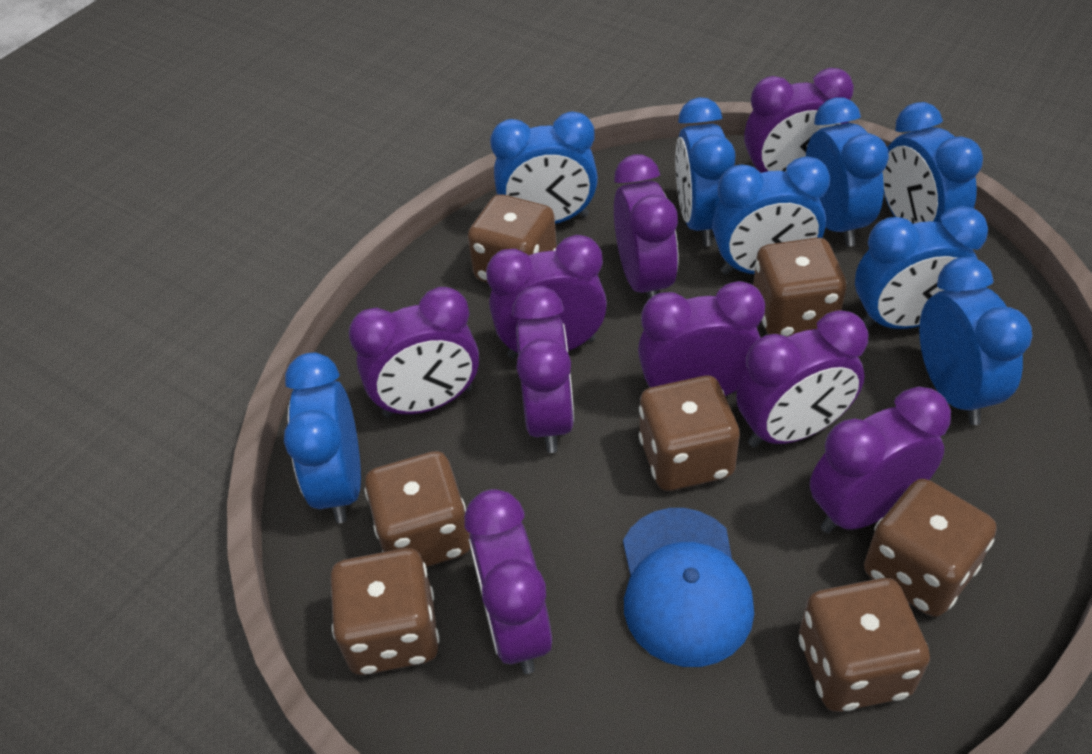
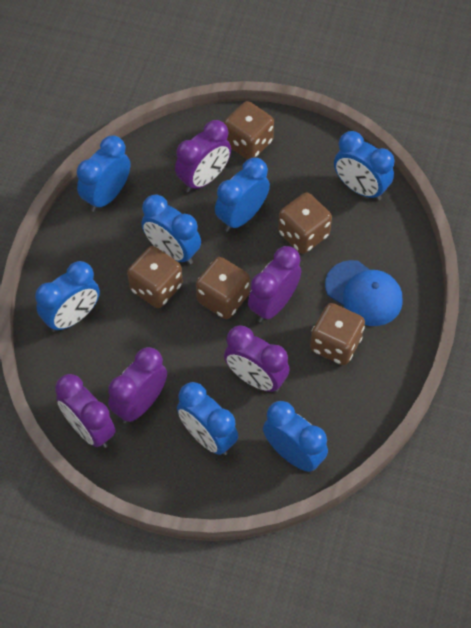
blue clock: [284,352,361,523] [490,111,598,224] [675,97,735,246] [712,156,830,275] [806,97,889,247] [855,206,988,329] [882,102,983,224] [919,257,1033,425] = 8 -> [35,261,100,332] [77,136,130,212] [141,195,201,265] [177,382,238,455] [215,158,270,232] [263,401,328,472] [334,131,394,201] = 7
brown dice: [330,548,439,675] [364,451,470,567] [468,194,557,283] [639,376,740,491] [753,238,847,337] [799,578,930,712] [864,479,996,617] = 7 -> [127,246,183,308] [196,257,250,319] [224,101,274,160] [278,193,332,254] [310,303,365,365] = 5
purple clock: [349,287,479,418] [464,489,552,674] [486,235,607,359] [512,286,574,453] [614,155,678,300] [638,281,765,396] [736,310,868,448] [744,68,854,173] [810,386,951,533] = 9 -> [55,374,116,448] [108,347,167,423] [175,120,231,192] [224,326,290,392] [248,246,301,322] = 5

